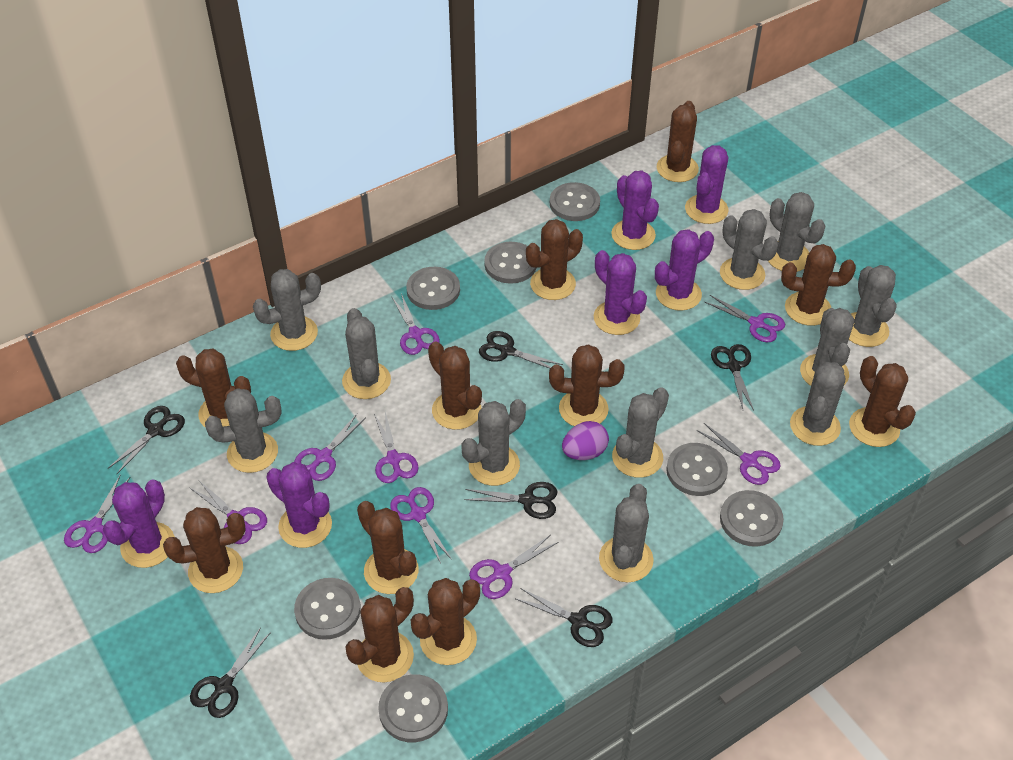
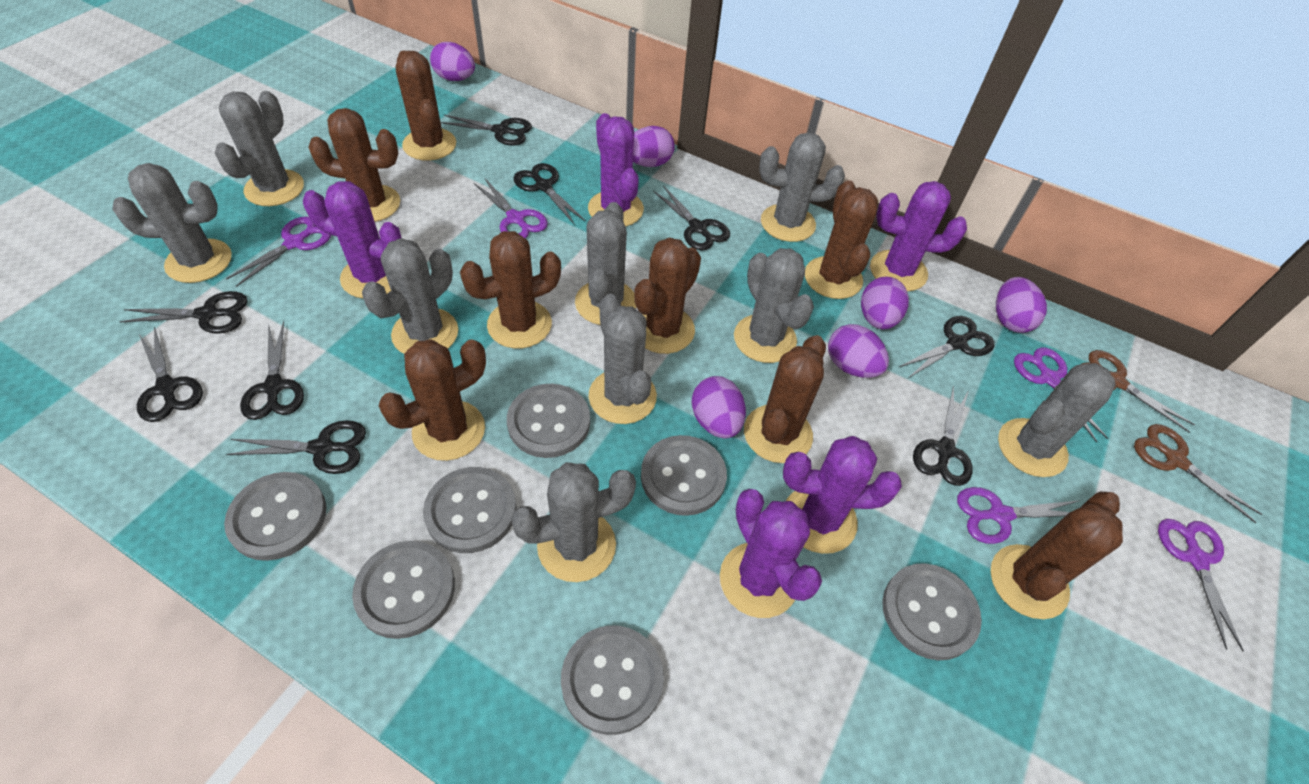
black scissors: [108,406,185,474] [190,627,271,718] [464,482,558,519] [479,331,563,368] [516,588,613,647] [711,344,754,411] = 6 -> [119,291,248,334] [137,327,203,422] [227,420,366,474] [240,321,304,420] [441,115,532,146] [513,163,585,224] [653,186,730,250] [899,316,994,378] [913,385,973,486] = 9
brown cactus: [163,507,246,593] [176,349,251,428] [345,587,414,682] [357,501,419,594] [411,578,480,665] [428,342,482,430] [526,219,583,300] [549,344,625,426] [657,101,699,182] [781,244,856,326] [849,356,916,447] = 11 -> [308,108,400,222] [379,339,486,461] [396,51,456,161] [460,231,561,349] [634,237,701,354] [744,335,826,463] [805,180,878,299] [991,492,1123,619] = 8
brown scissors: none = 0 -> [1080,350,1195,433] [1134,424,1262,523] = 2
grey cactus: [205,388,282,473] [253,269,321,351] [342,308,391,399] [461,399,526,486] [599,484,654,582] [612,387,669,478] [720,209,778,290] [768,192,825,272] [790,362,845,446] [800,308,854,386] [849,265,896,347] = 11 -> [112,163,232,283] [215,91,304,206] [362,238,458,354] [511,462,636,582] [575,202,636,325] [588,294,657,424] [734,248,814,363] [759,132,845,242] [998,363,1116,477] = 9
purple cactus: [103,480,175,568] [266,462,332,548] [594,250,647,335] [611,171,659,250] [655,229,714,311] [685,145,728,224] = 6 -> [303,181,401,298] [588,113,644,227] [720,489,822,618] [783,436,902,554] [870,181,967,292] = 5
purple egg: [562,421,609,460] = 1 -> [430,42,475,81] [633,126,675,167] [692,376,746,439] [828,324,889,378] [861,276,909,329] [996,277,1047,333] = 6
purple scissors: [64,476,130,553] [190,481,267,544] [294,414,366,481] [374,412,419,483] [390,487,452,563] [392,293,440,355] [469,535,558,599] [697,423,781,485] [705,295,785,342] = 9 -> [226,217,331,287] [474,179,548,238] [957,487,1080,544] [1014,347,1108,442] [1158,519,1244,651] = 5

